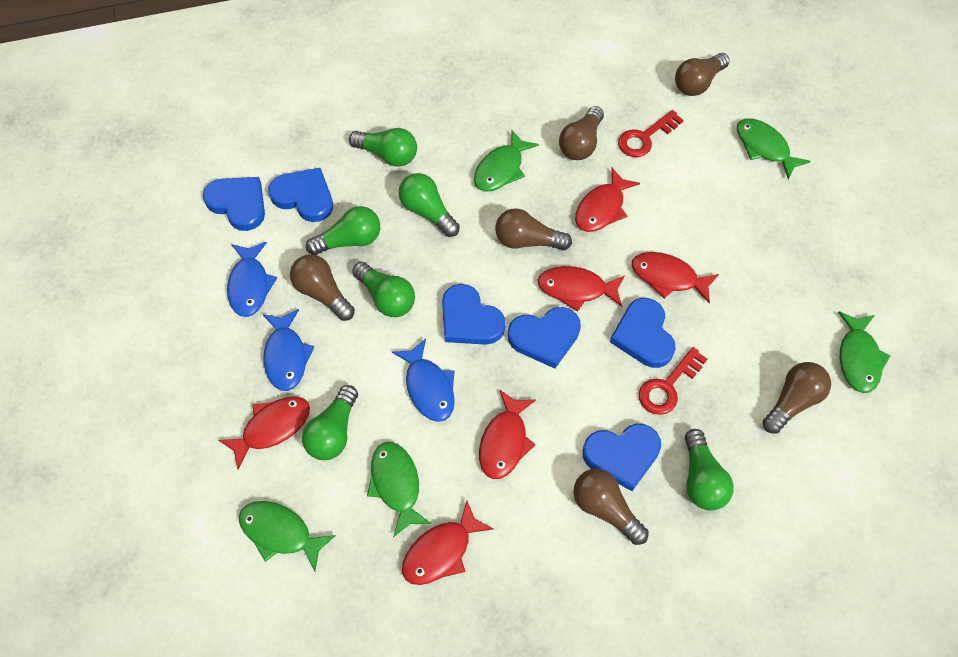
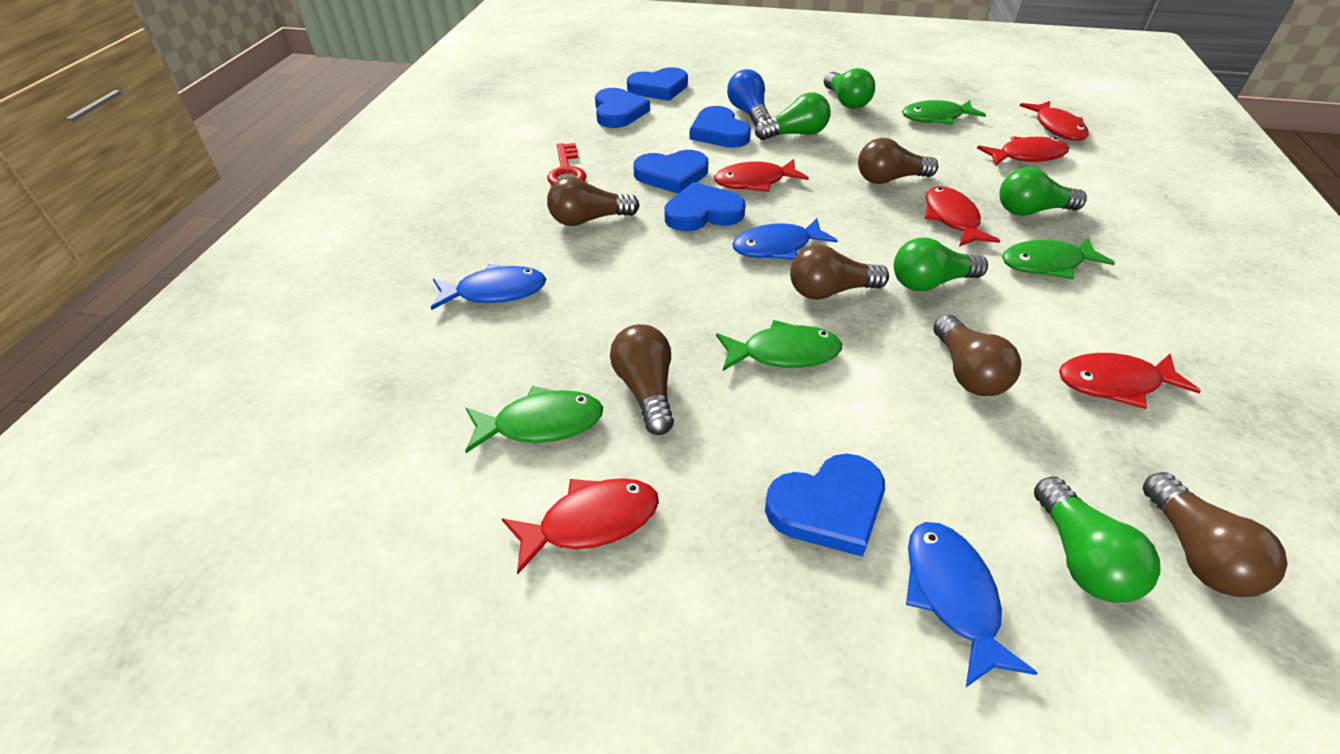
blue light bulb: none = 0 -> [727,69,771,127] = 1
green fish: [239,501,336,571] [367,442,432,537] [474,130,539,192] [737,118,811,179] [838,311,891,393] = 5 -> [465,386,603,453] [716,320,842,371] [902,100,986,125] [1002,237,1115,279] = 4
green light bulb: [302,385,358,460] [306,206,380,255] [349,128,417,167] [352,262,415,317] [399,173,460,237] [685,429,734,511] = 6 -> [755,92,831,140] [824,68,875,109] [894,238,988,291] [999,167,1087,216] [1034,476,1160,603] = 5
red key: [618,110,684,157] [639,347,707,415] = 2 -> [547,143,587,185] = 1

